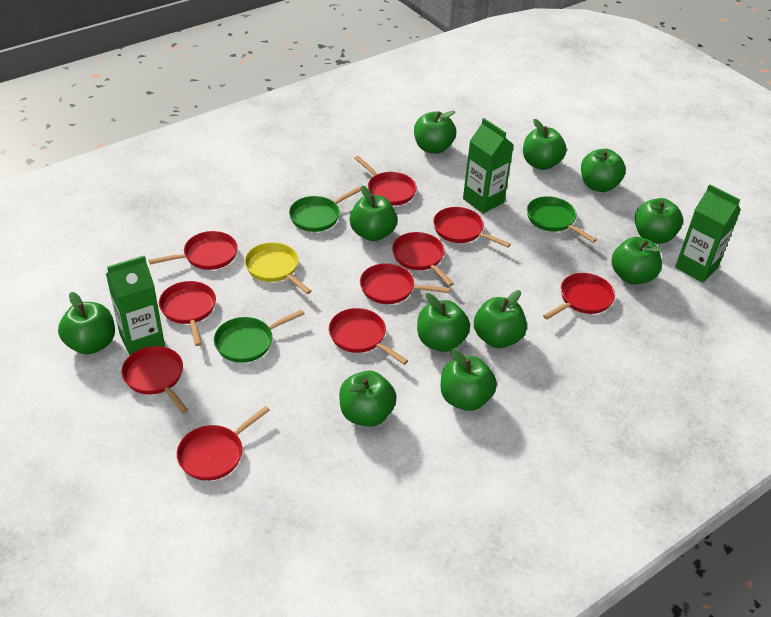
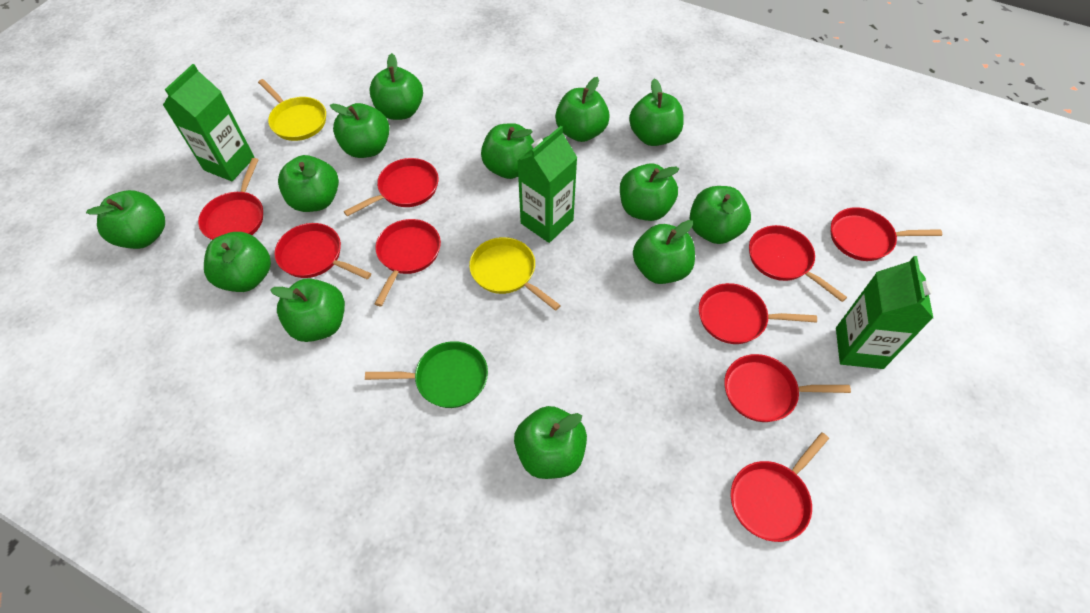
green apple: [58,292,115,355] [339,371,397,427] [350,186,397,241] [414,111,456,154] [417,293,470,352] [441,349,497,411] [474,290,527,348] [523,119,566,170] [581,149,626,192] [611,237,663,285] [635,198,683,244] = 11 -> [86,190,165,249] [204,232,271,292] [270,278,345,342] [278,155,339,212] [330,103,390,158] [369,53,423,120] [481,123,534,179] [514,406,587,479] [555,77,610,142] [620,163,679,221] [629,79,684,146] [633,220,695,284] [690,186,751,244] = 13
green pan: [214,309,305,363] [289,186,361,232] [527,196,597,243] = 3 -> [365,341,488,408] = 1
red pan: [122,346,188,414] [149,231,238,270] [159,281,216,346] [177,406,270,481] [329,308,408,365] [354,156,417,206] [360,263,450,304] [392,232,454,286] [433,207,511,248] [543,273,615,320] = 10 -> [198,158,263,240] [275,223,371,279] [344,158,439,216] [375,219,441,306] [699,283,817,344] [724,354,851,422] [731,432,829,542] [749,225,847,302] [831,207,942,261] = 9
yellow pan: [245,242,312,294] = 1 -> [258,79,326,141] [469,237,561,311] = 2

